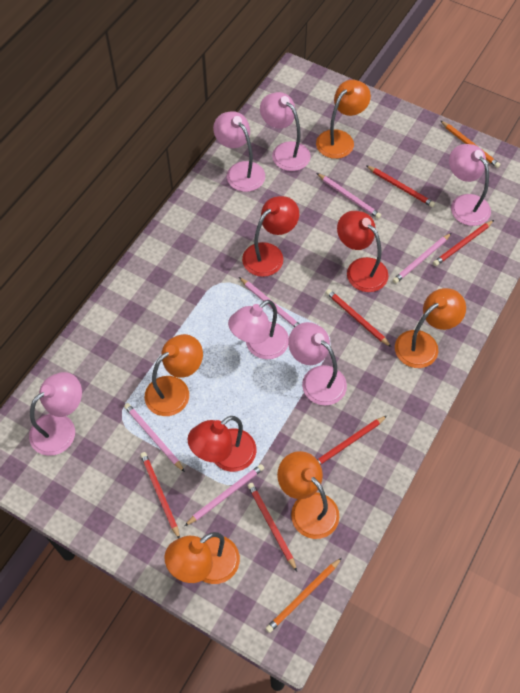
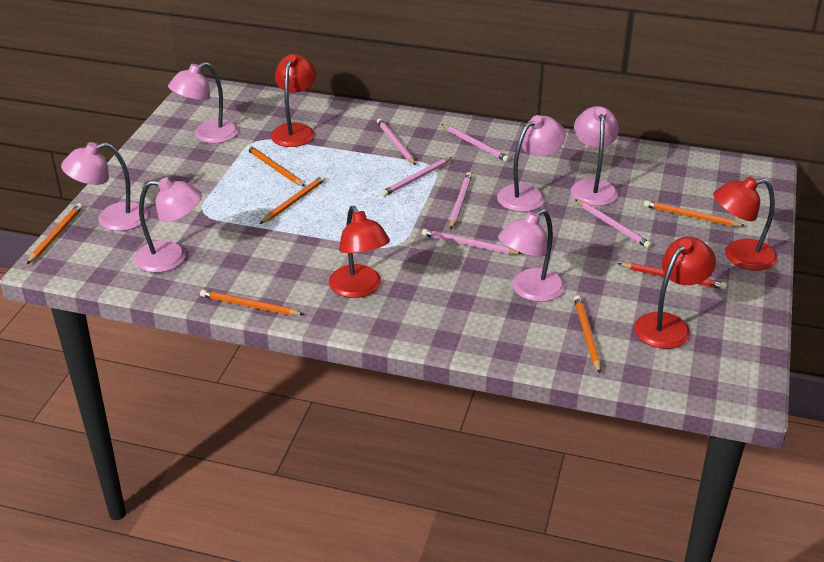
orange lamp: [145,334,203,416] [164,532,240,584] [277,451,339,539] [316,80,371,159] [395,288,466,368] = 5 -> none = 0
orange pencil: [266,558,342,633] [440,120,500,168] = 2 -> [27,203,83,264] [200,290,304,315] [246,145,305,187] [260,176,326,224] [574,295,601,373] [644,200,745,227] = 6
pink pencil: [124,403,185,472] [185,464,264,526] [239,277,299,327] [317,173,381,219] [393,233,451,283] = 5 -> [377,119,416,165] [381,157,452,196] [422,229,522,254] [441,124,510,162] [450,172,472,230] [575,199,652,248] = 6
red lamp: [187,416,256,472] [242,196,299,277] [337,211,389,292] = 3 -> [270,54,316,147] [329,206,390,298] [634,237,716,349] [713,176,777,271] = 4
red pencil: [140,452,180,539] [248,483,297,571] [317,416,387,465] [326,289,392,347] [366,165,435,207] [433,220,494,266] = 6 -> [617,263,727,290] = 1

